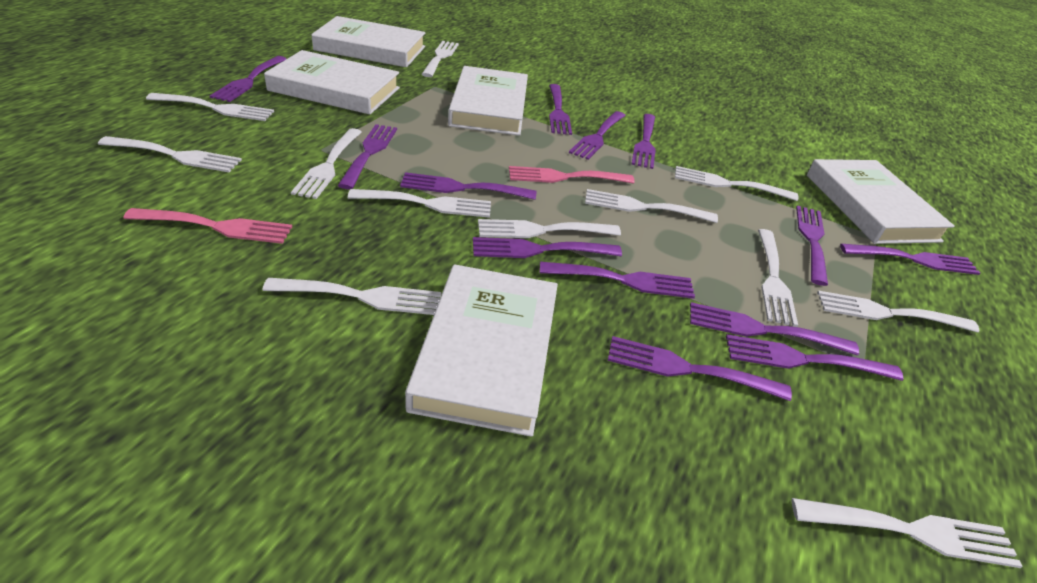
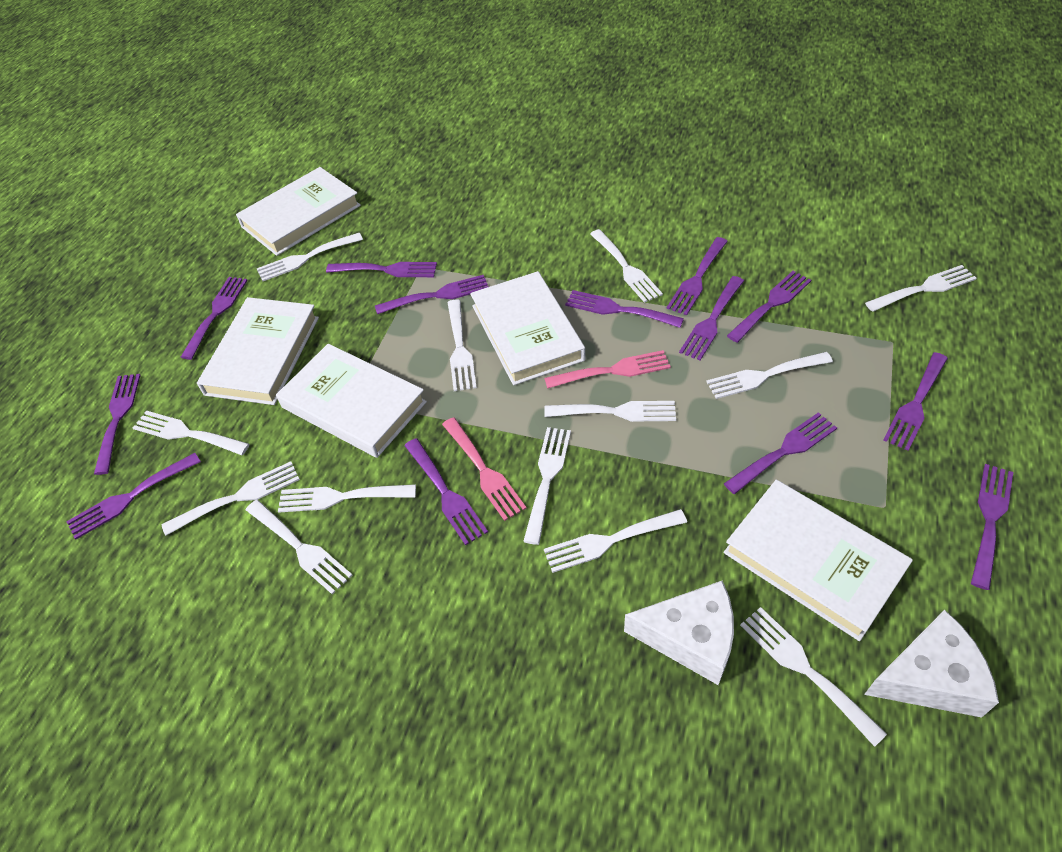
white cheese: none = 0 -> [624,581,734,685] [864,610,999,718] = 2
white fork: [98,136,242,172] [146,93,274,121] [263,278,441,315] [291,128,362,199] [348,189,491,218] [422,41,459,77] [478,219,621,238] [585,189,718,223] [675,166,798,201] [758,229,798,327] [792,498,1023,568] [817,290,979,332] = 12 -> [133,410,249,455] [161,461,300,536] [246,500,353,595] [257,233,363,281] [278,484,416,512] [447,299,477,391] [523,427,571,545] [544,401,676,422] [544,509,687,573] [590,229,663,303] [706,352,833,399] [740,607,887,747] [865,265,977,312] = 13

